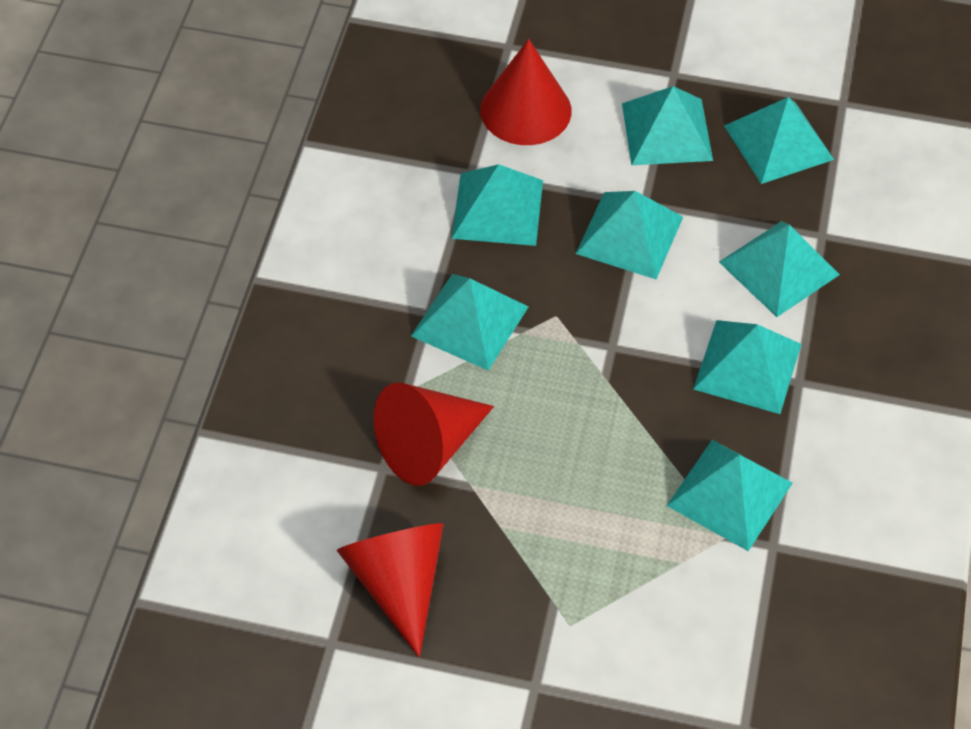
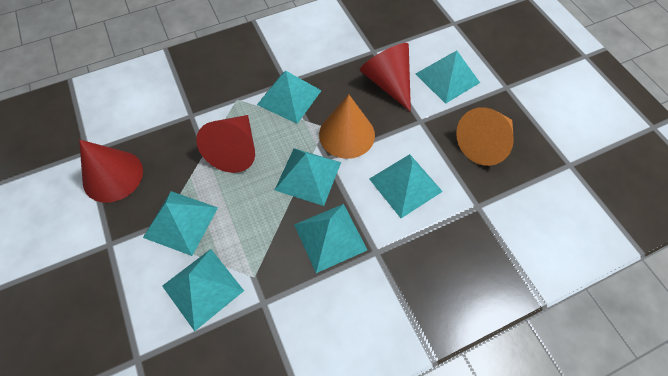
orange cone: none = 0 -> [319,95,375,159] [456,107,514,166] = 2
turquoise pyramid: [411,274,528,371] [452,164,543,246] [576,191,683,279] [622,86,713,165] [667,440,793,551] [693,320,801,414] [719,221,840,317] [724,97,834,184] = 8 -> [143,191,218,256] [162,249,244,331] [257,71,322,124] [275,148,341,206] [294,204,367,273] [369,154,443,218] [416,51,480,104] = 7

